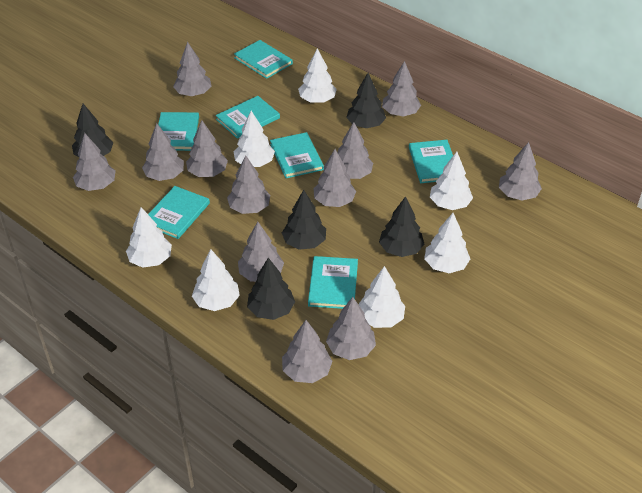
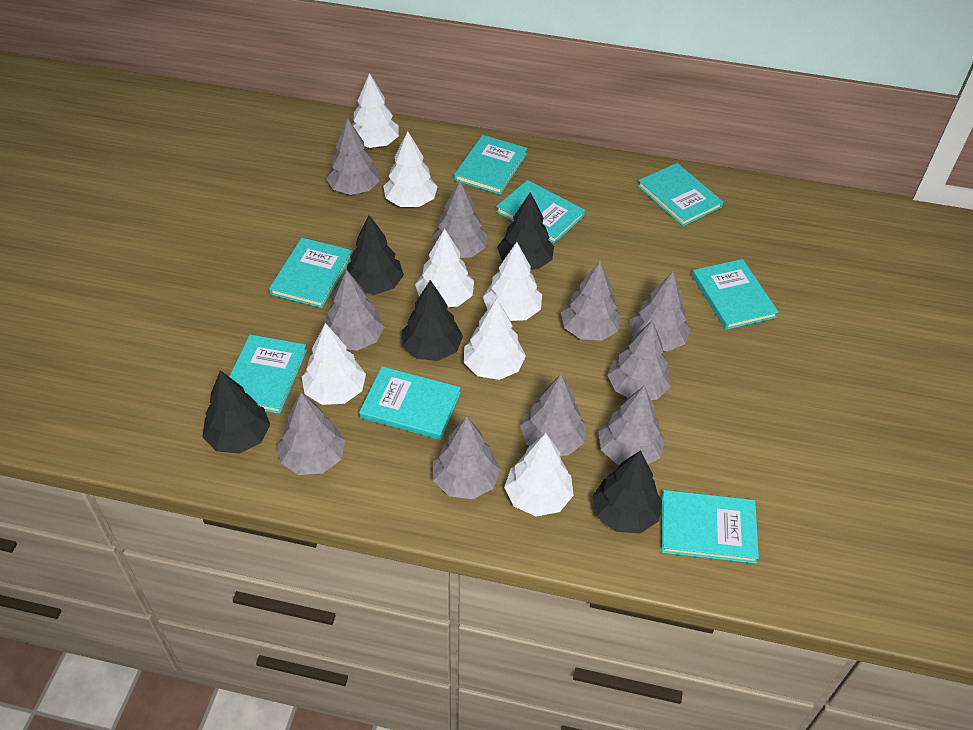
grey tree: [73,133,116,191] [142,123,184,181] [173,42,211,96] [186,121,228,177] [227,155,270,214] [238,222,284,282] [282,320,333,383] [313,149,356,207] [326,297,376,360] [338,122,373,179] [382,61,421,117] [499,142,542,201] = 12 -> [277,392,345,475] [324,269,385,351] [326,118,380,195] [431,181,488,258] [433,416,501,499] [520,375,586,456] [561,261,621,341] [599,386,665,465] [608,321,671,400] [630,271,690,351] = 10
turquoise book: [148,186,210,239] [158,112,199,151] [216,96,280,139] [234,40,293,79] [270,132,324,178] [308,256,358,309] [409,140,453,183] = 7 -> [229,335,307,414] [269,238,352,308] [359,366,461,440] [454,135,528,195] [496,180,585,244] [638,163,723,226] [662,490,759,564] [692,259,779,330] = 8

